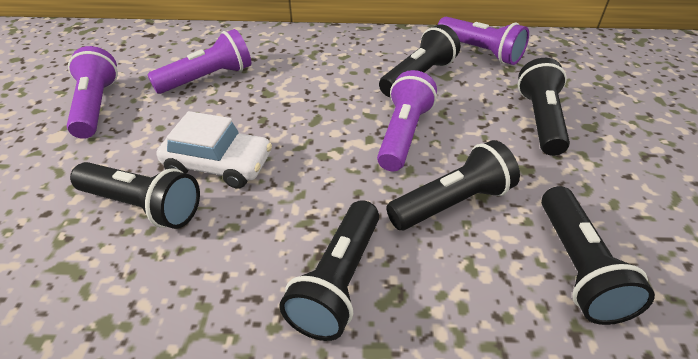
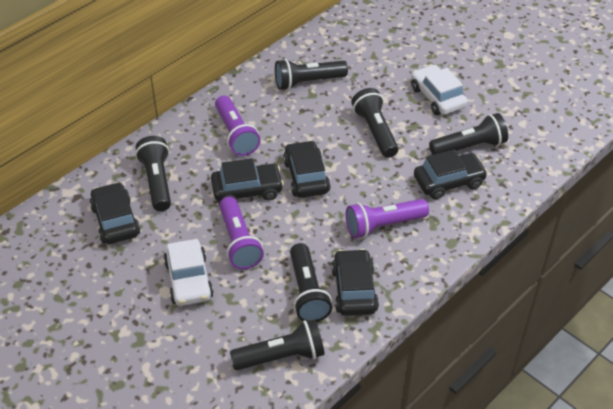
black car: none = 0 -> [89,182,141,244] [211,158,284,201] [283,140,331,198] [331,249,379,316] [414,150,488,199] = 5
purple flashlight: [67,46,118,139] [147,29,251,94] [377,70,437,171] [438,17,529,65] = 4 -> [215,95,261,156] [219,197,264,269] [346,199,429,238] = 3
white car: [157,111,272,189] = 1 -> [163,239,214,306] [411,64,467,115] = 2

